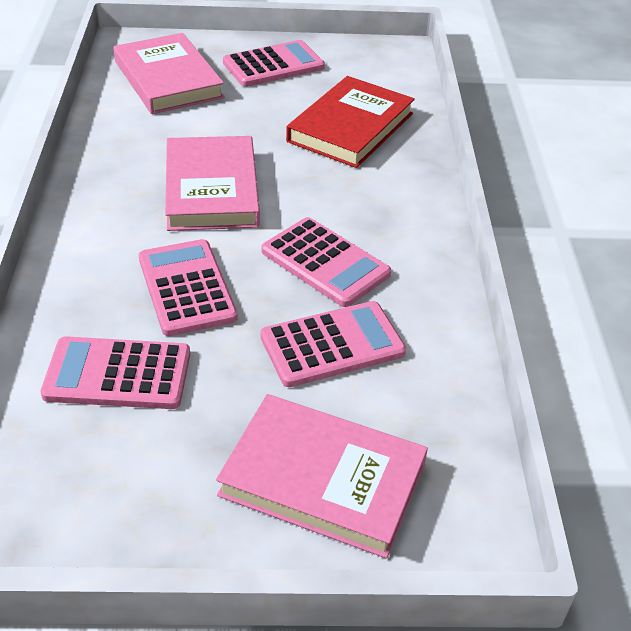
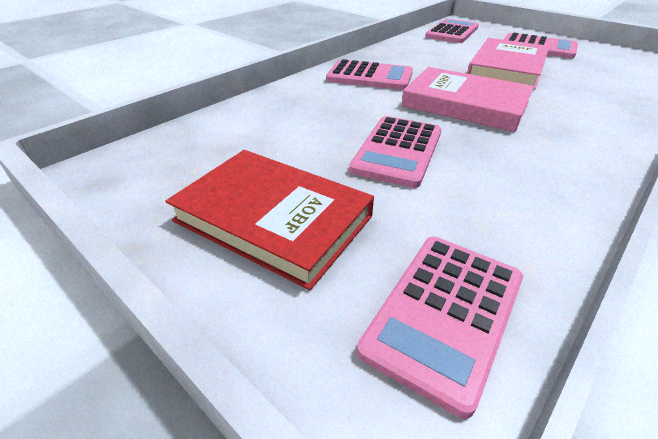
pink book: [113,33,224,114] [165,136,260,231] [216,394,428,559] = 3 -> [401,67,534,132] [467,38,549,90] = 2

